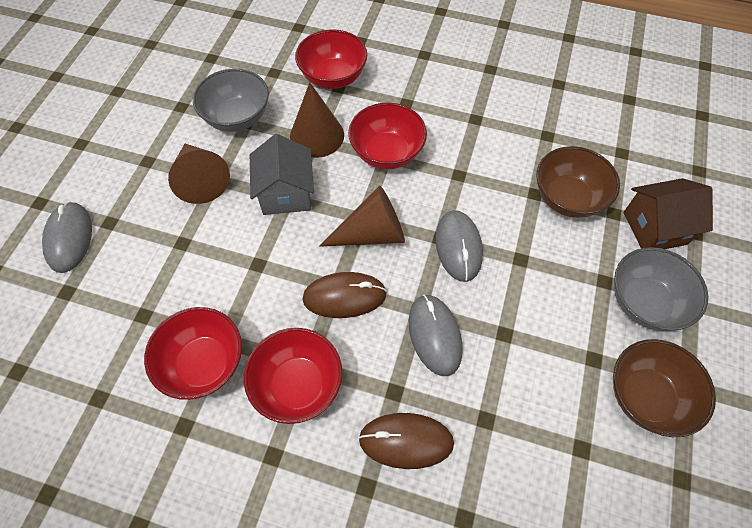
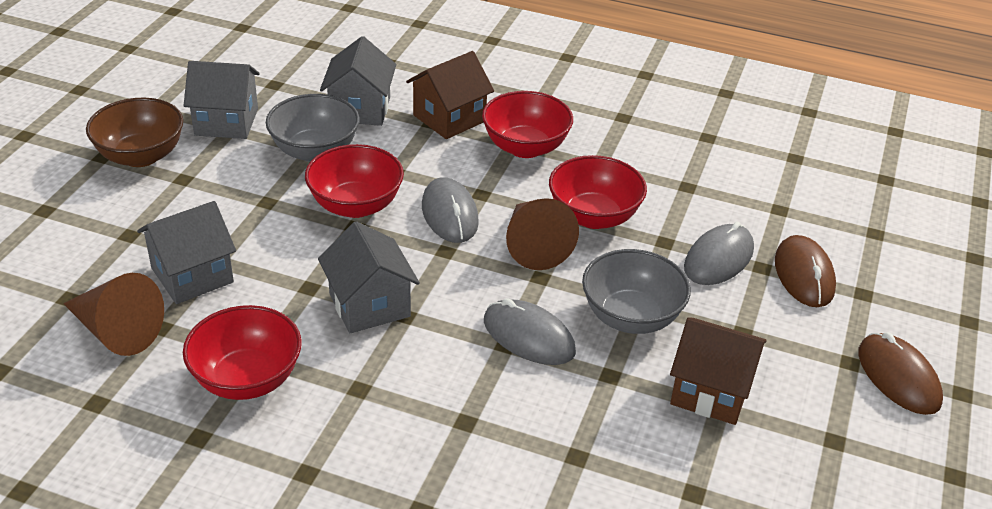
brown bowl: [537,146,620,218] [613,339,716,437] = 2 -> [86,98,183,167] = 1
brown cone: [168,144,230,204] [290,82,344,158] [319,186,405,247] = 3 -> [63,273,164,356] [506,198,579,270] = 2
brown house: [623,178,713,249] = 1 -> [406,51,494,139] [670,317,767,425] = 2
grey house: [250,134,314,215] = 1 -> [137,201,236,304] [184,61,260,139] [318,221,420,333] [320,36,396,126] = 4

